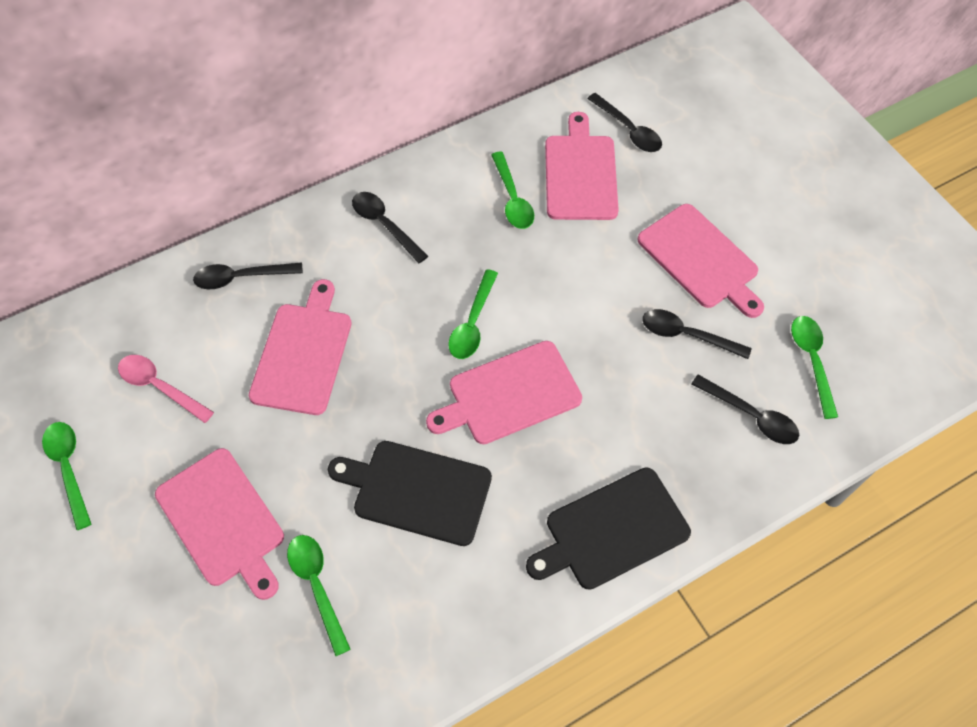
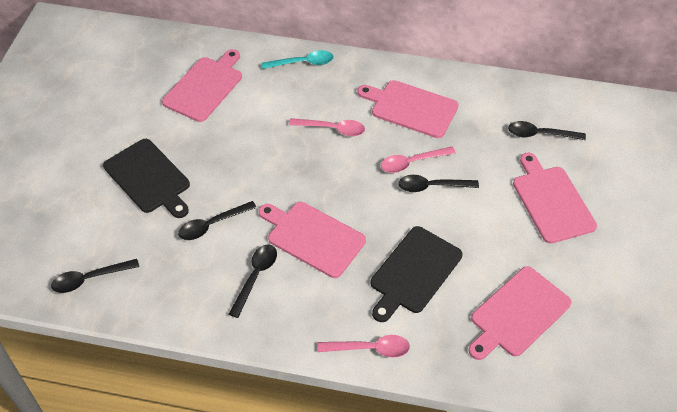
green spoon: [42,422,91,530] [287,535,351,656] [449,269,498,359] [491,151,534,229] [791,316,838,419] = 5 -> none = 0
pink spoon: [118,355,214,423] = 1 -> [289,118,365,136] [318,335,410,358] [381,147,456,173] = 3
turquoise spoon: none = 0 -> [262,50,334,69] = 1

